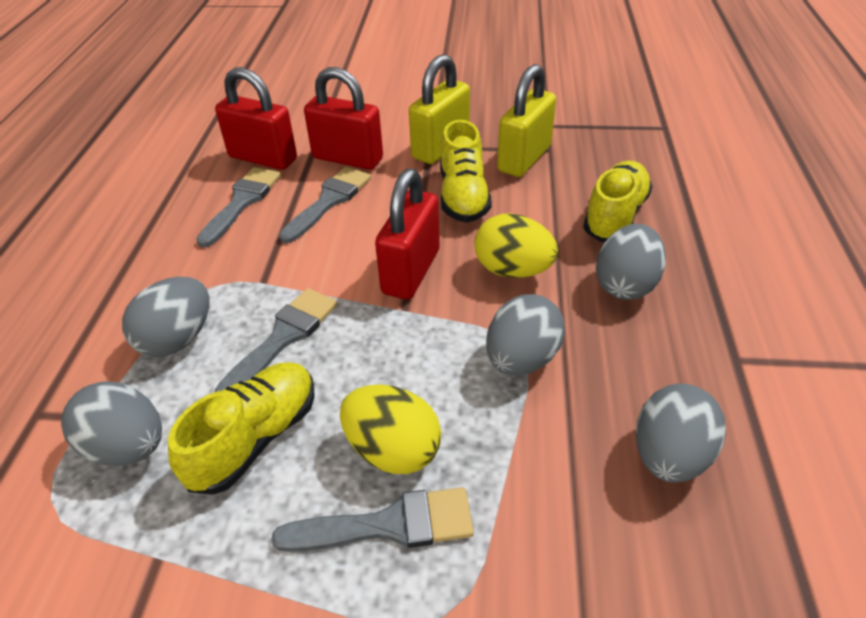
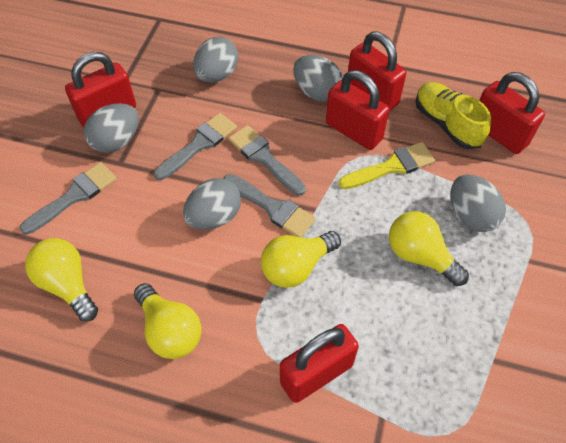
red padlock: [215,67,297,170] [304,67,383,170] [375,168,440,300] = 3 -> [65,52,136,128] [280,324,359,403] [326,70,389,150] [348,32,406,111] [479,72,545,154] = 5
yellow brush: none = 0 -> [339,142,435,189] = 1
yellow egg: [340,384,441,474] [475,213,558,278] = 2 -> none = 0
yellow light bulb: none = 0 -> [25,238,98,322] [134,283,202,359] [261,231,341,288] [389,211,469,286] = 4
yellow padlock: [409,54,470,164] [497,64,556,177] = 2 -> none = 0
yellow shoe: [168,362,315,495] [440,120,492,223] [583,161,653,242] = 3 -> [416,82,491,149] = 1

